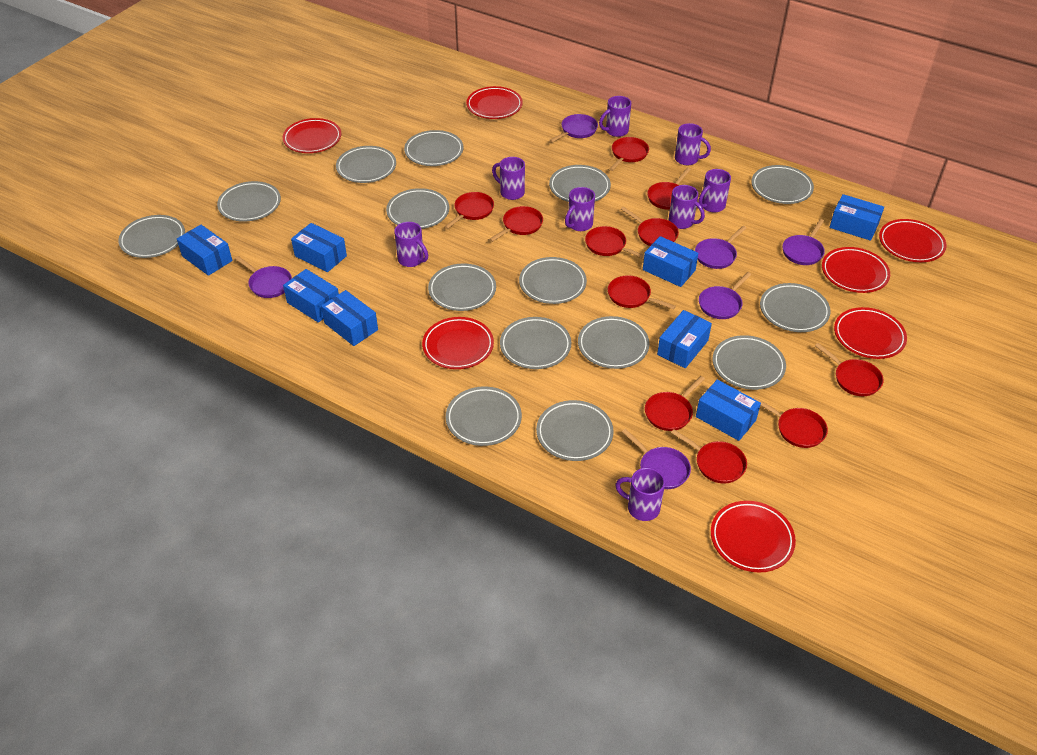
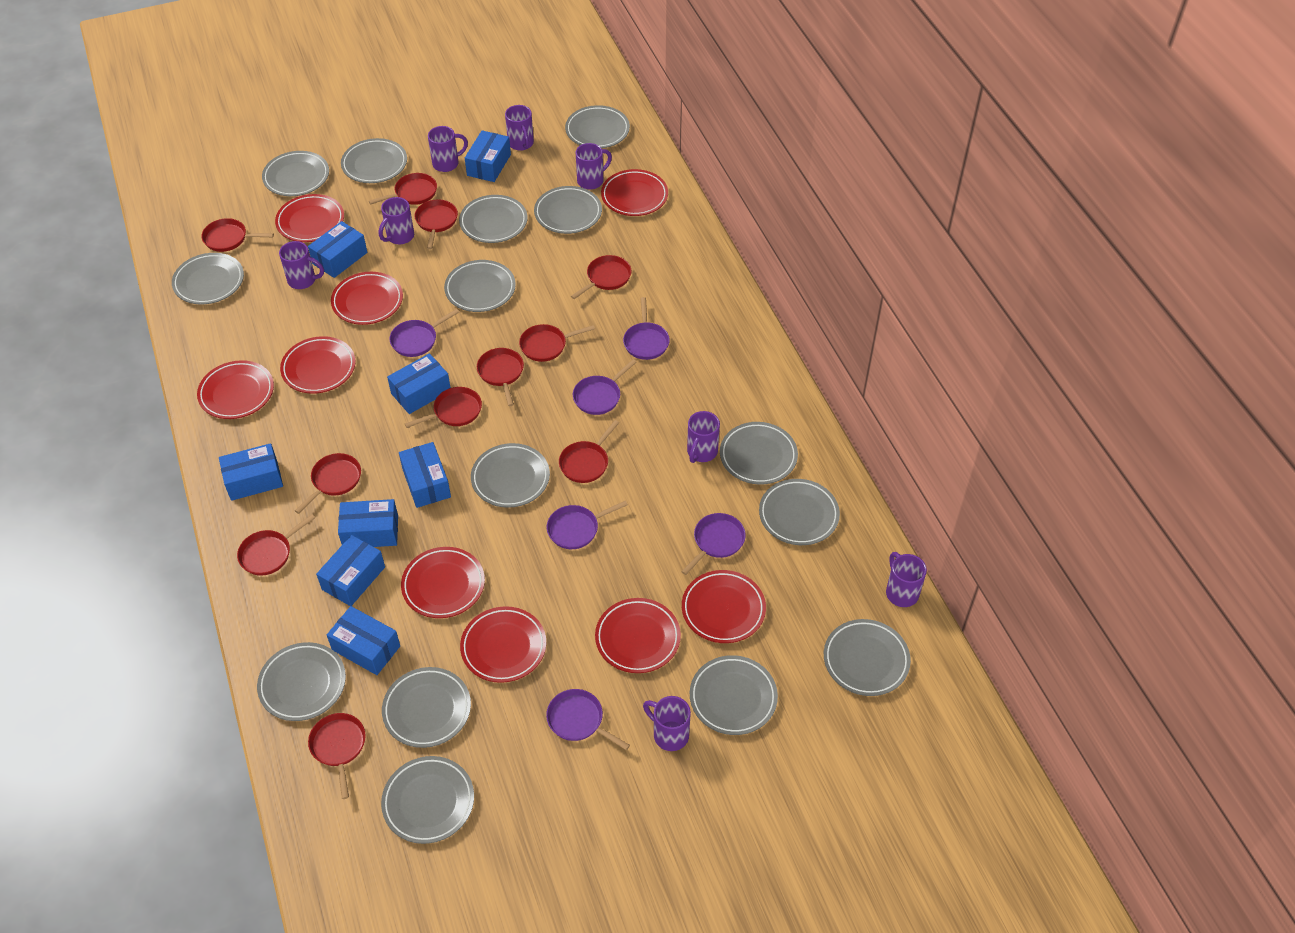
red plate: [282,118,341,153] [422,317,494,369] [466,86,523,119] [711,501,796,572] [822,247,890,293] [834,307,907,359] [879,219,947,262] = 7 -> [197,360,274,419] [275,194,344,242] [280,336,356,394] [331,272,403,325] [401,547,485,618] [460,606,546,683] [595,598,681,673] [601,169,668,216] [682,570,766,643] = 9

